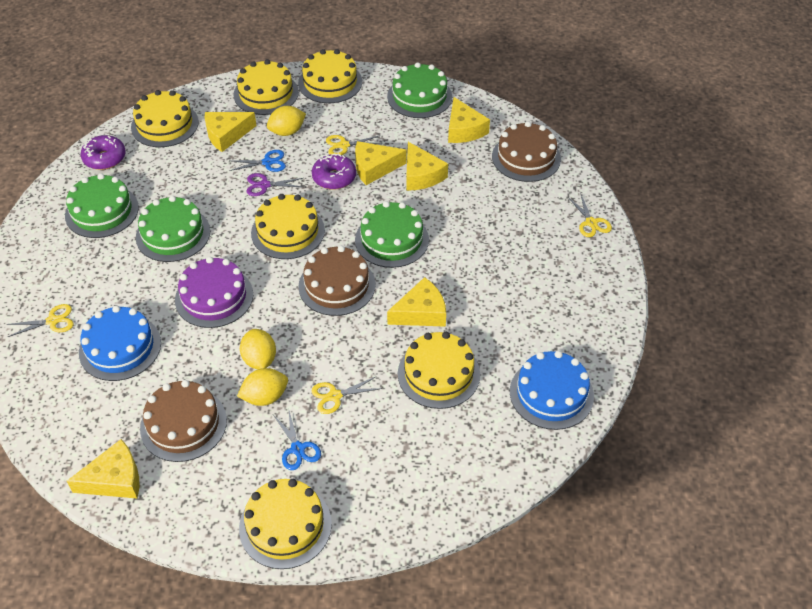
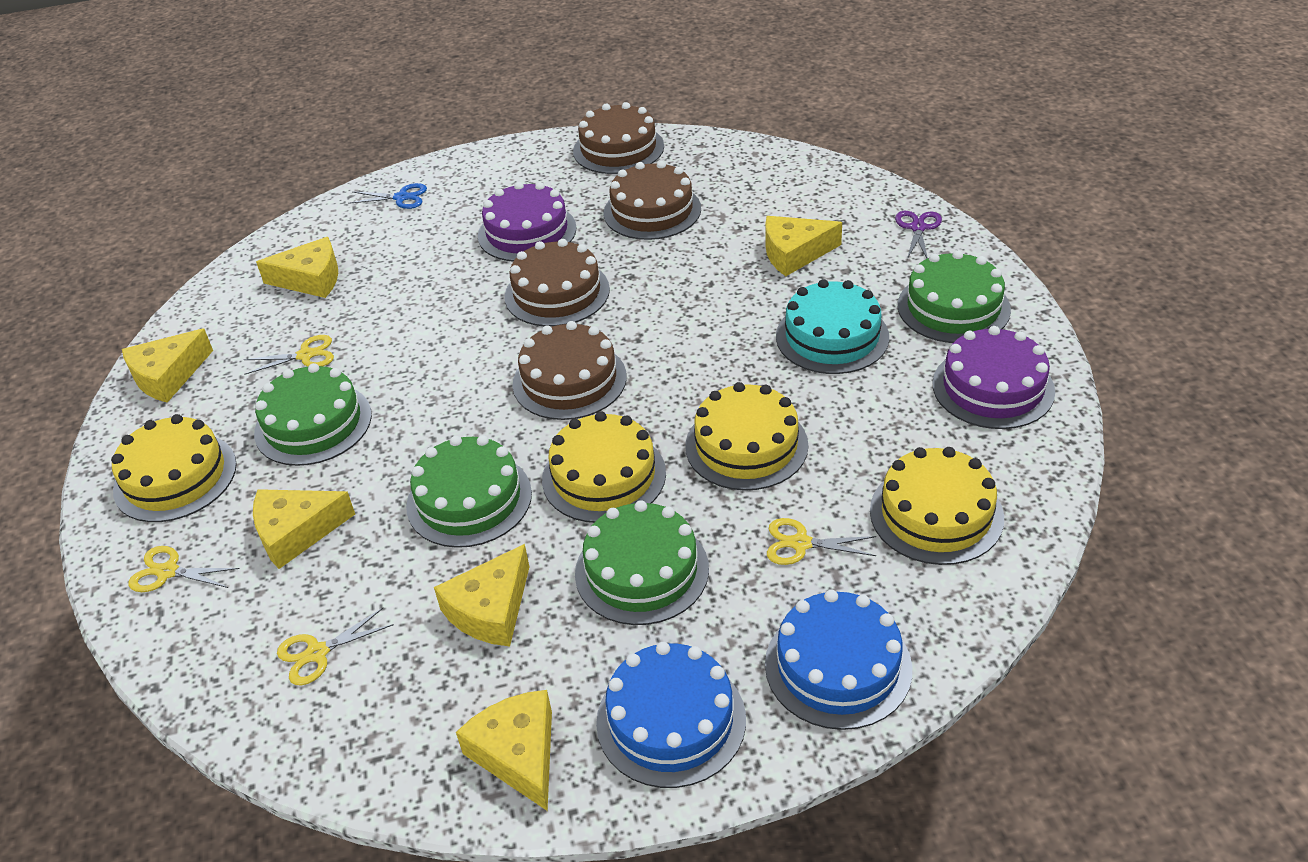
blue scissors: [229,150,286,172] [273,411,321,470] = 2 -> [348,183,427,209] = 1
brown cake: [140,380,227,462] [298,246,376,316] [492,121,561,182] = 3 -> [505,239,610,327] [513,321,627,420] [573,102,664,174] [604,161,701,240] = 4
purple cake: [175,257,253,328] = 1 -> [478,182,577,261] [933,326,1055,429] = 2
purple donut: [81,135,126,170] [312,153,356,190] = 2 -> none = 0
turquoise cake: none = 0 -> [776,279,889,374] = 1
yellow cake: [131,90,199,147] [234,59,299,115] [239,479,332,569] [251,194,325,259] [298,49,362,103] [398,332,480,409] = 6 -> [111,414,237,522] [542,411,666,523] [685,382,808,491] [870,447,1004,565] = 4
yellow lemon: [237,368,288,406] [240,329,276,369] [267,106,306,136] = 3 -> none = 0

